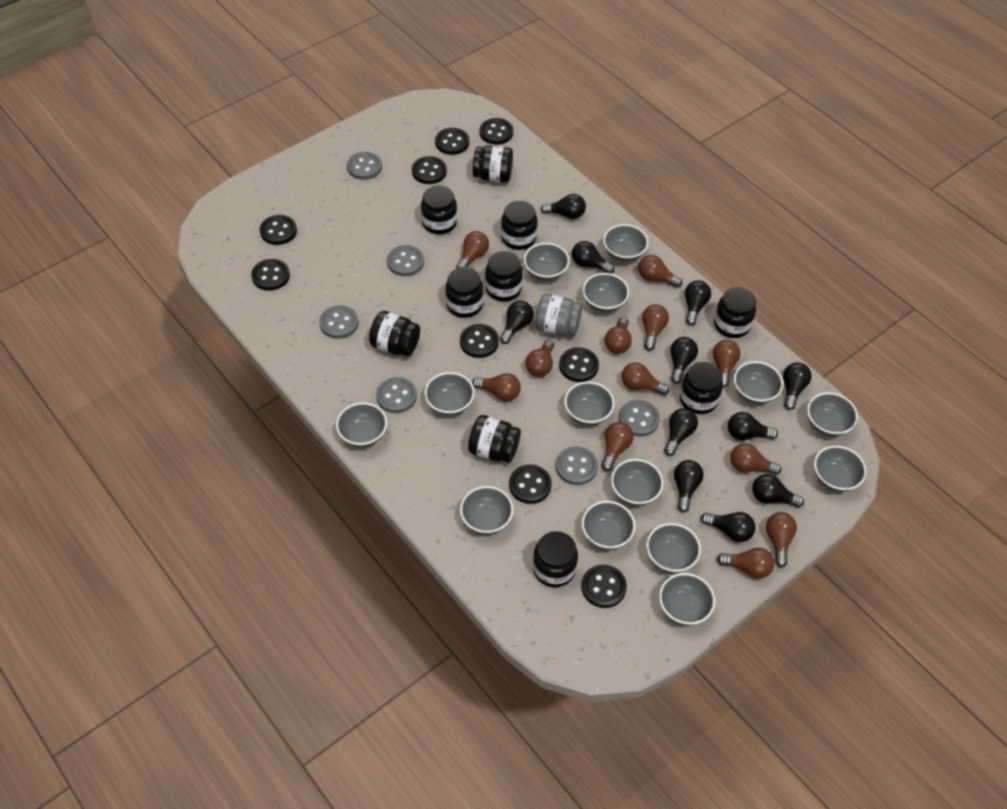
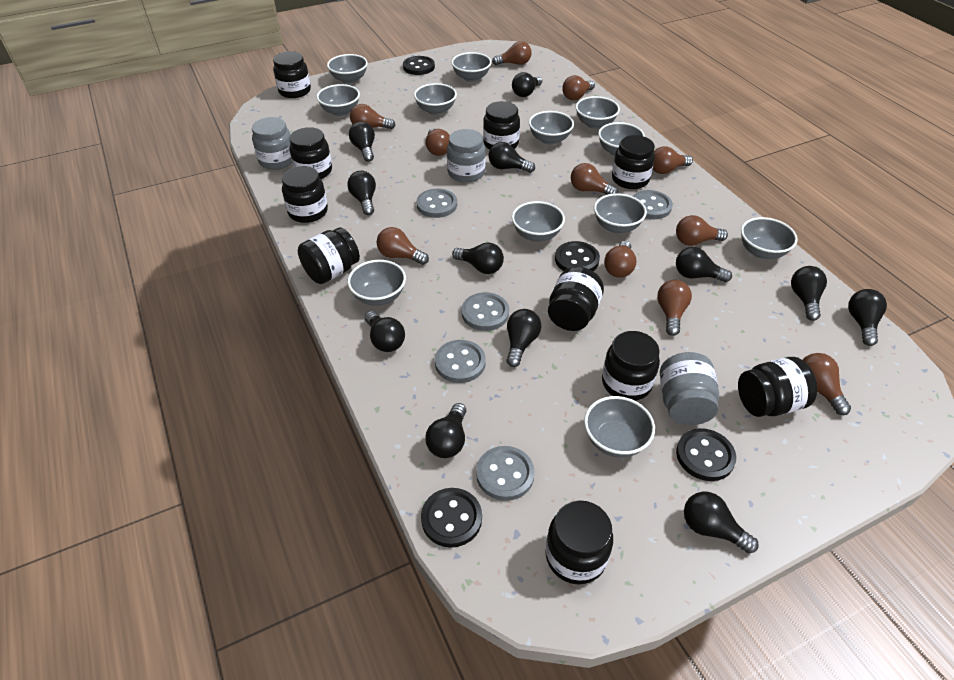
black button: [251,259,290,291] [260,215,297,245] [412,156,447,184] [435,128,469,155] [460,324,499,358] [480,118,513,145] [509,464,552,504] [559,347,599,382] [582,564,627,608] = 9 -> [403,56,435,75] [421,488,482,548] [555,241,600,271] [676,428,736,481] = 4
black light bulb: [500,301,534,344] [541,194,586,219] [572,241,615,274] [664,408,698,456] [671,337,698,384] [674,460,704,513] [685,280,711,325] [701,512,756,542] [728,412,778,440] [752,474,804,508] [783,362,812,410] = 11 -> [347,171,376,215] [349,121,375,162] [365,311,405,352] [425,403,466,458] [452,242,504,274] [489,142,535,173] [506,309,541,367] [512,72,542,97] [676,247,732,282] [684,491,759,554] [791,266,827,321] [848,289,887,346] = 12
brown light bulb: [456,231,489,268] [472,373,521,401] [525,340,554,377] [601,422,634,471] [605,317,632,354] [621,362,669,395] [638,255,682,287] [642,304,669,351] [713,340,741,388] [717,548,775,579] [730,443,781,475] [766,512,797,568] = 12 -> [350,104,396,129] [377,227,429,265] [426,128,450,156] [492,41,532,65] [562,75,595,100] [571,163,618,195] [604,241,637,278] [653,146,693,174] [657,280,692,336] [676,215,728,246] [803,353,851,415] = 11
grey bowl: [336,402,387,447] [424,372,475,416] [460,486,513,535] [524,243,570,281] [564,382,615,426] [581,501,635,550] [582,273,629,312] [603,224,649,262] [611,459,664,506] [646,523,701,573] [659,573,715,625] [734,361,783,404] [807,392,858,437] [814,445,866,492] = 14 -> [316,84,360,116] [327,54,368,84] [348,260,406,306] [414,83,457,115] [451,52,491,82] [512,201,565,242] [529,111,574,145] [576,96,620,129] [584,396,655,458] [594,193,647,233] [598,122,645,156] [741,217,798,259] = 12
grey button: [319,305,359,339] [347,152,382,180] [376,377,417,413] [387,245,424,276] [556,447,598,485] [619,400,660,437] = 6 -> [416,189,457,218] [435,340,486,383] [462,292,509,331] [476,446,535,501] [633,190,673,219] = 5
grey jar: [535,294,582,336] = 1 -> [252,117,292,170] [447,129,486,183] [660,352,719,425] = 3

